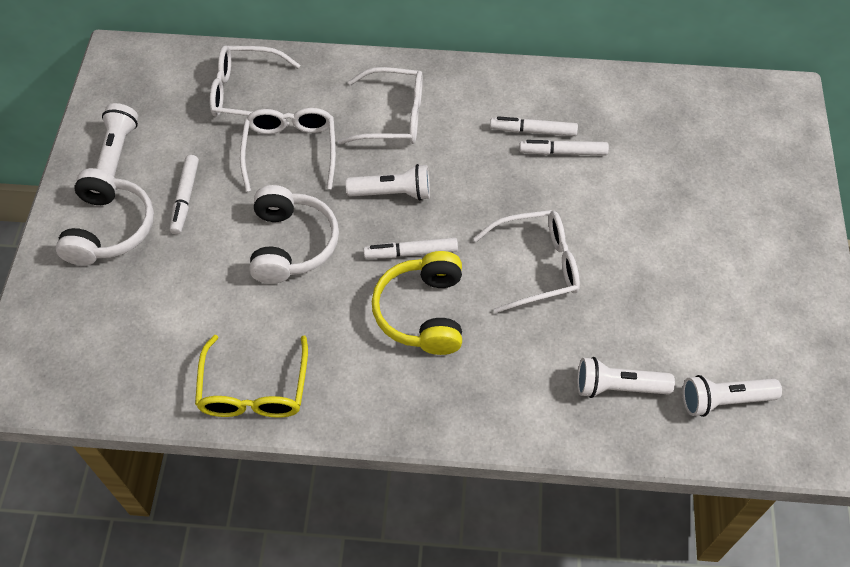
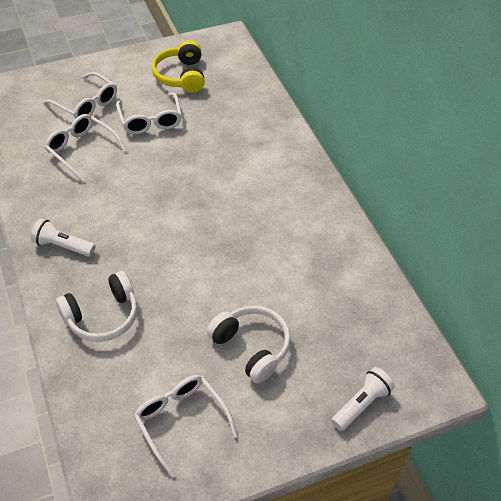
white flashlight: [96,103,138,177] [346,164,430,201] [577,357,675,398] [683,375,782,417] = 4 -> [31,219,95,257] [331,367,395,431] = 2
white marker: [170,155,199,235] [363,238,458,259] [490,116,578,136] [519,140,609,155] = 4 -> none = 0
yellow glasses: [195,335,308,418] = 1 -> none = 0

